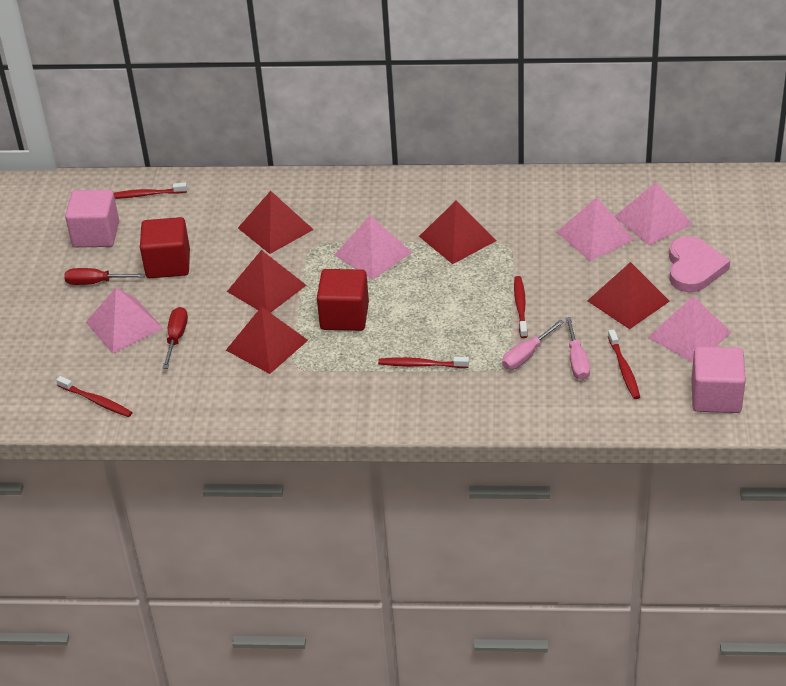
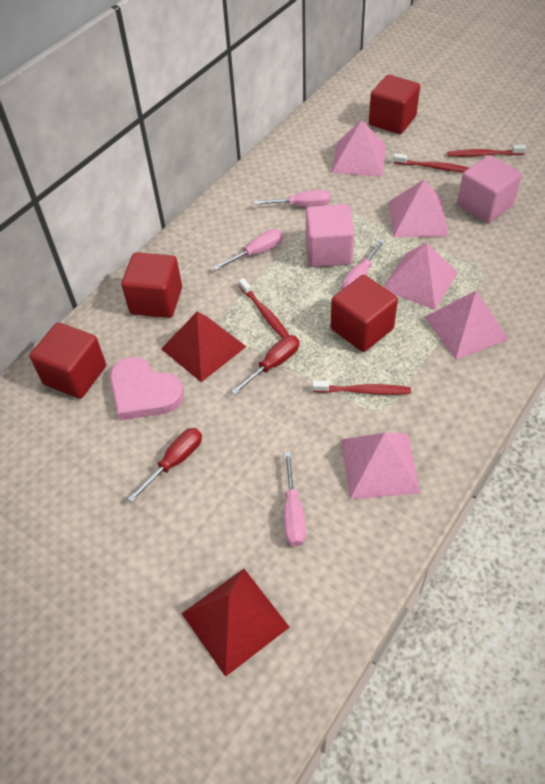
pink screwdriver: [502,320,564,370] [565,317,590,380] = 2 -> [213,229,283,270] [254,190,330,207] [284,452,306,546] [342,239,385,289] = 4
red cube: [140,217,190,278] [317,269,369,331] = 2 -> [30,322,106,399] [121,252,182,318] [331,275,398,352] [369,75,420,134] = 4
red pyramid: [226,307,308,374] [227,250,307,313] [238,191,314,254] [419,200,496,264] [587,262,670,329] = 5 -> [161,312,246,382] [181,569,290,677] = 2
red toothbrush: [56,376,133,417] [114,183,187,199] [378,357,469,368] [514,276,528,338] [608,329,640,399] = 5 -> [239,278,289,338] [312,381,411,395] [394,153,469,172] [448,145,527,157] = 4

